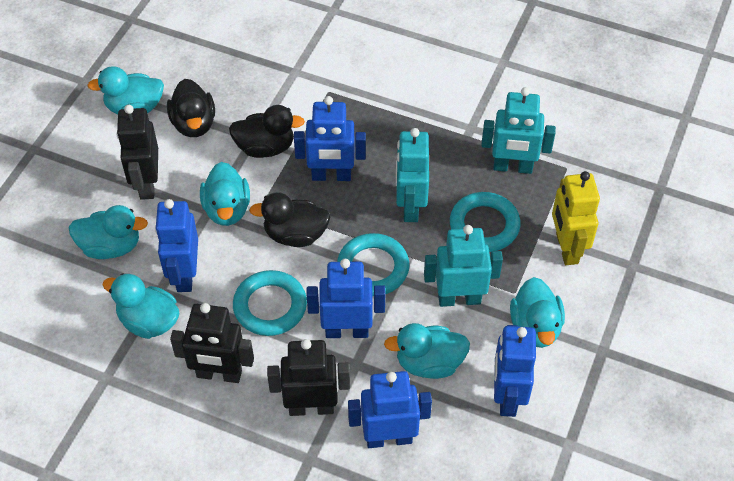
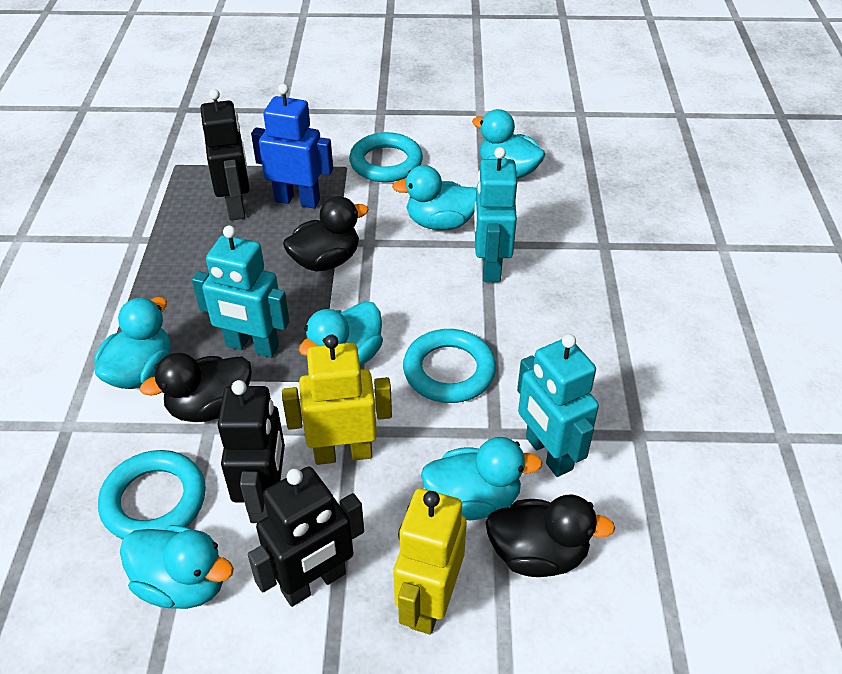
blue robot: [155,199,198,292] [294,96,366,181] [307,259,385,338] [348,371,432,448] [494,325,536,417] = 5 -> [251,84,333,208] = 1
yellow robot: [552,171,600,265] = 1 -> [282,335,392,465] [393,488,467,635] = 2

